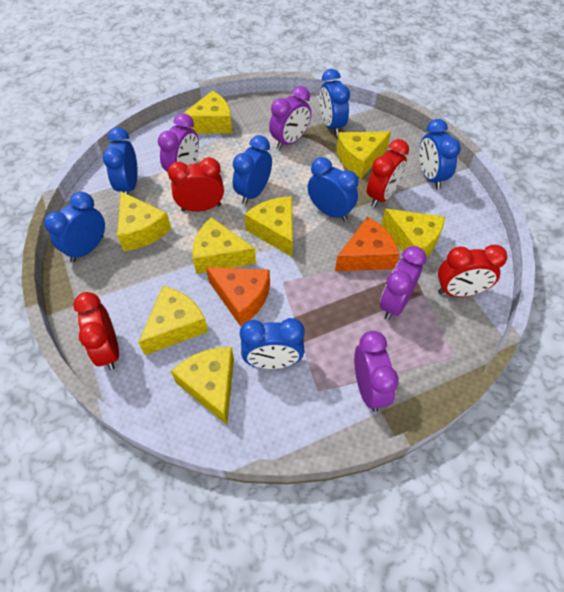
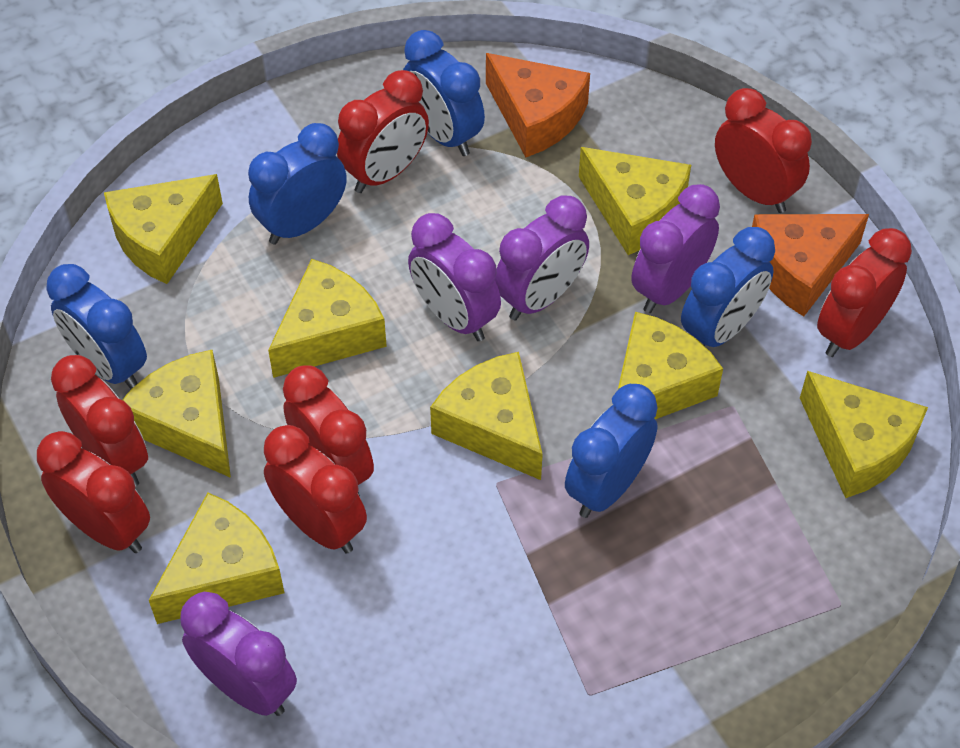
blue clock: [44,192,105,262] [103,127,138,194] [233,135,272,205] [240,318,305,369] [308,157,359,221] [320,69,350,136] [419,119,461,189] = 7 -> [46,264,147,389] [248,123,347,245] [403,30,485,156] [565,384,658,518] [681,227,775,347] = 5
red clock: [73,292,119,370] [168,157,224,212] [367,139,409,207] [438,245,507,297] = 4 -> [37,431,150,553] [51,355,148,487] [264,425,367,554] [283,366,374,496] [337,70,429,193] [715,88,812,213] [817,228,912,357] = 7

